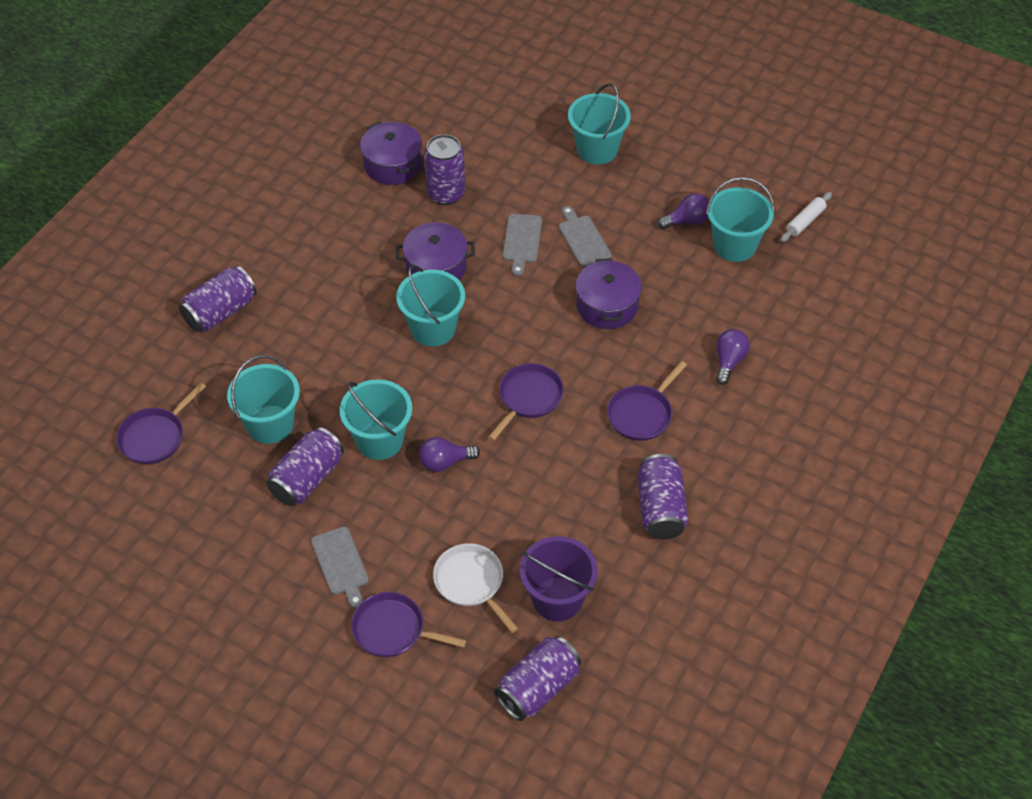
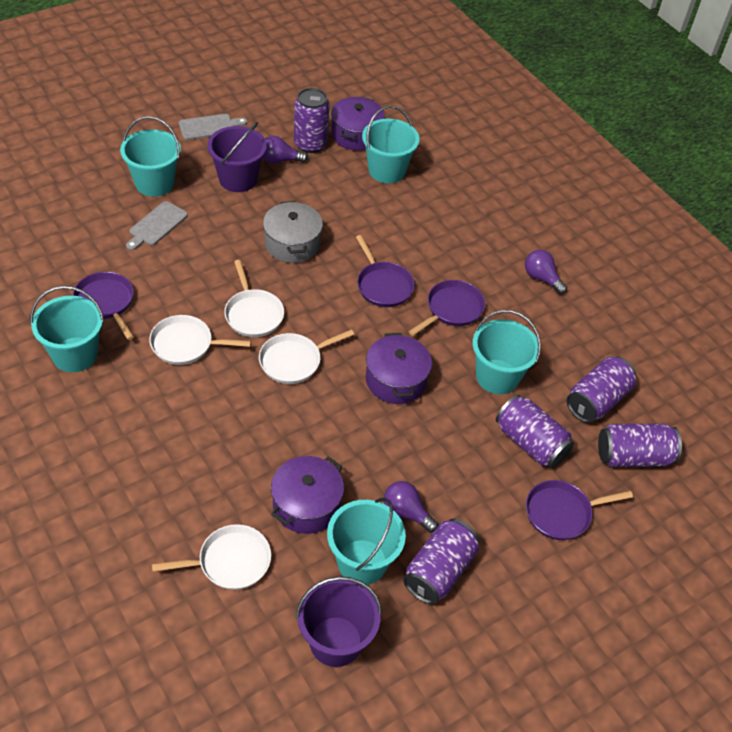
grey cutting board: [311,527,369,608] [503,214,542,276] [559,206,612,267] = 3 -> [126,201,188,250] [179,114,247,140] = 2
grey pot: none = 0 -> [263,201,323,263] = 1
purple bucket: [520,536,598,621] = 1 -> [207,122,267,192] [296,576,382,667] = 2
white pan: [433,544,519,633] = 1 -> [149,315,251,365] [152,524,271,590] [224,260,284,337] [259,330,354,384] = 4
white rolling pin: [780,192,832,242] = 1 -> none = 0

